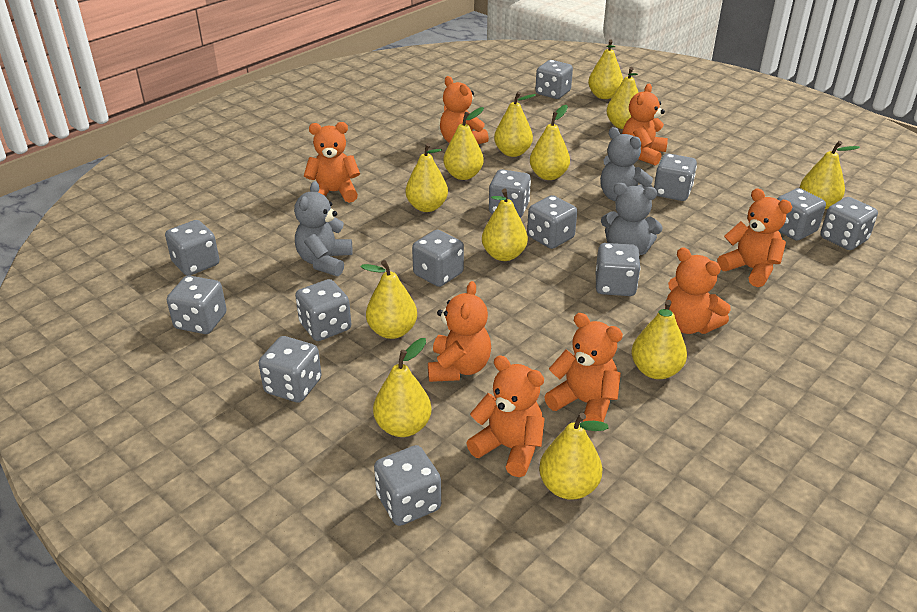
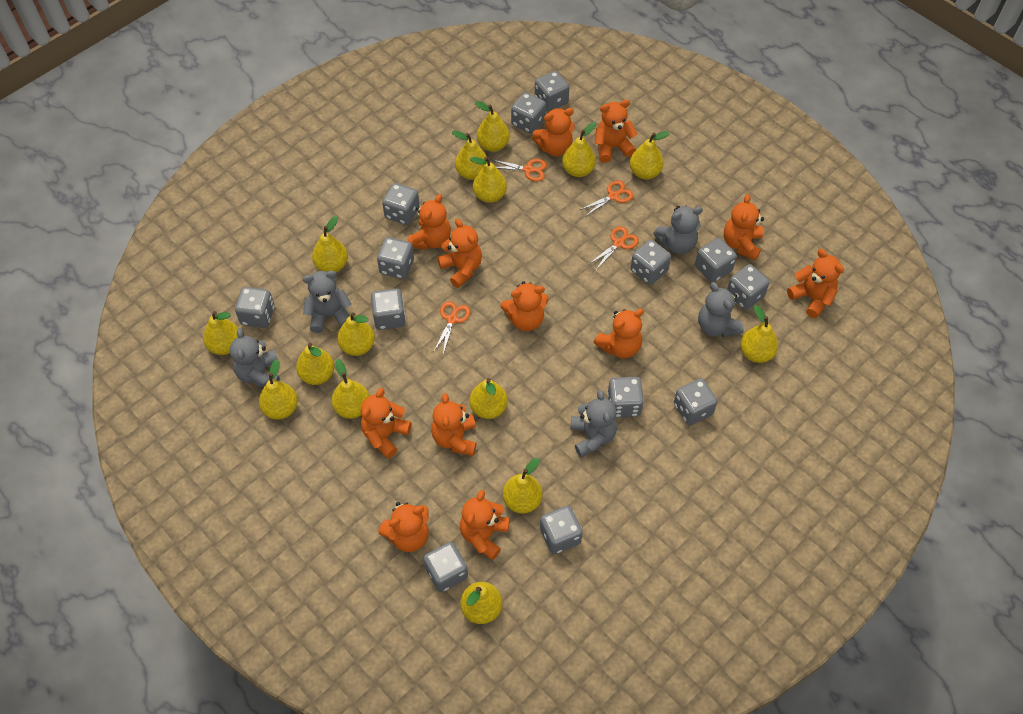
grey teddy bear: [294,181,352,276] [600,127,653,201] [601,183,662,255] = 3 -> [230,328,280,387] [303,270,352,333] [570,390,617,457] [653,206,703,254] [698,282,744,337] = 5
orange scissors: none = 0 -> [434,301,470,354] [492,159,547,181] [580,180,633,216] [589,226,639,270] = 4
orange teddy bear: [304,122,360,203] [428,281,491,382] [440,76,489,144] [467,355,545,477] [544,313,623,422] [622,84,668,166] [665,247,731,334] [717,188,792,287] = 8 -> [361,388,411,458] [378,502,429,552] [408,194,451,250] [431,393,476,456] [437,219,482,288] [460,490,509,560] [501,282,549,331] [532,108,575,156] [594,309,644,358] [595,100,637,163] [724,194,764,261] [787,249,844,318] = 12
yellow pear: [361,260,417,339] [373,338,432,437] [406,143,448,212] [443,107,484,180] [482,189,528,261] [494,91,536,157] [530,105,570,180] [539,413,609,500] [588,40,623,99] [607,67,639,129] [632,300,687,379] [800,141,860,209] = 12 -> [203,311,239,355] [259,359,298,420] [296,343,334,385] [312,216,348,272] [331,359,369,419] [337,313,375,356] [452,131,487,180] [460,582,503,624] [469,378,508,419] [470,157,507,203] [475,101,510,152] [503,458,543,514] [562,122,596,177] [630,131,670,179] [740,305,778,363] = 15

